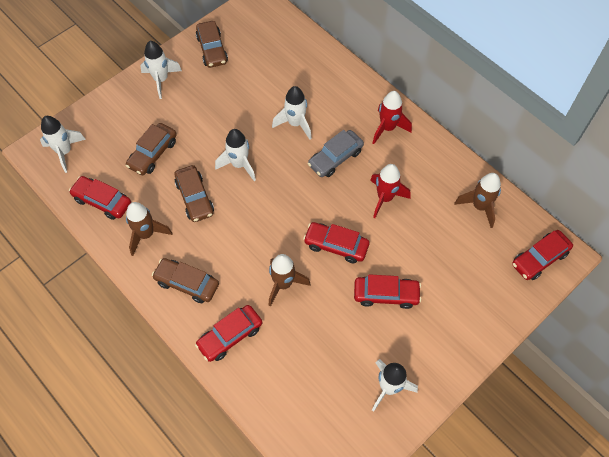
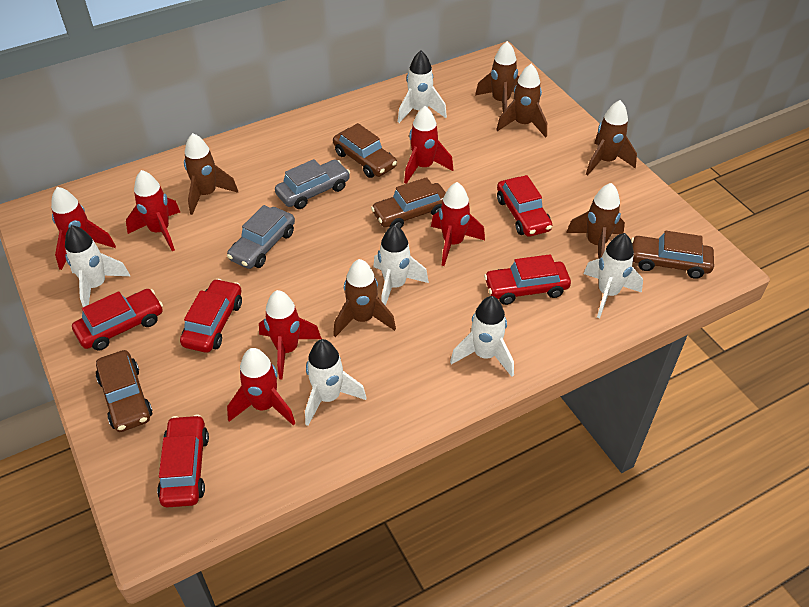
brown rocket: [126,202,173,256] [269,254,310,307] [454,173,501,228] = 3 -> [184,133,238,215] [333,259,396,337] [475,41,519,112] [496,64,547,138] [566,183,625,259] [586,100,637,175] = 6
grey car: [308,130,364,177] = 1 -> [227,205,295,269] [275,159,350,209] = 2
red rocket: [370,164,410,218] [373,91,412,144] = 2 -> [51,187,116,270] [126,170,180,251] [227,348,295,425] [259,290,322,379] [404,106,454,184] [431,182,485,266] = 6
white rocket: [40,116,86,173] [140,41,182,99] [215,129,256,181] [272,86,312,140] [372,359,418,412] = 5 -> [65,225,130,307] [305,339,366,426] [373,225,429,306] [398,51,447,123] [450,296,514,377] [583,233,643,318] = 6

